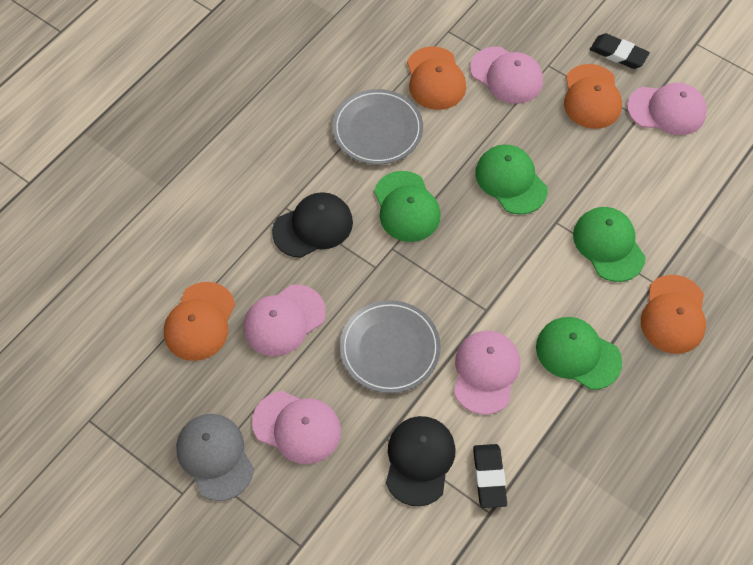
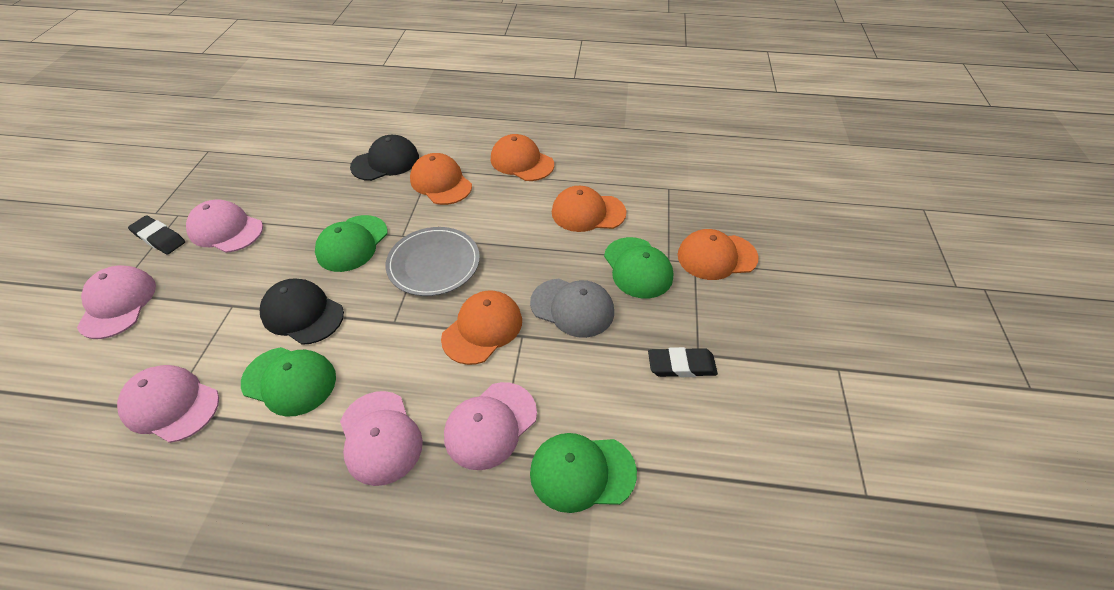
grey plate: [332,89,423,165] [340,300,441,393] = 2 -> [386,227,480,296] = 1
orange cap: [164,282,235,361] [407,46,466,110] [564,64,622,129] [641,275,706,354] = 4 -> [410,153,472,205] [441,291,522,365] [491,134,554,181] [552,186,627,232] [677,229,759,280] = 5

